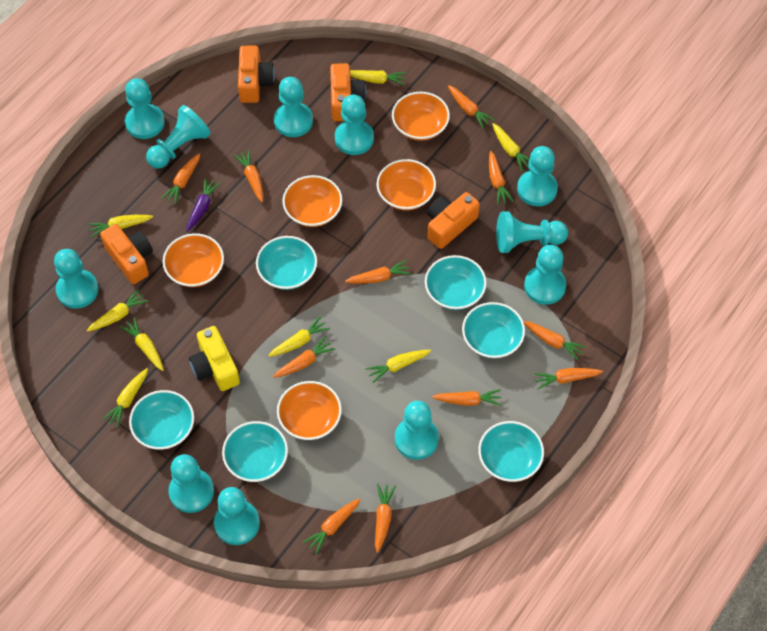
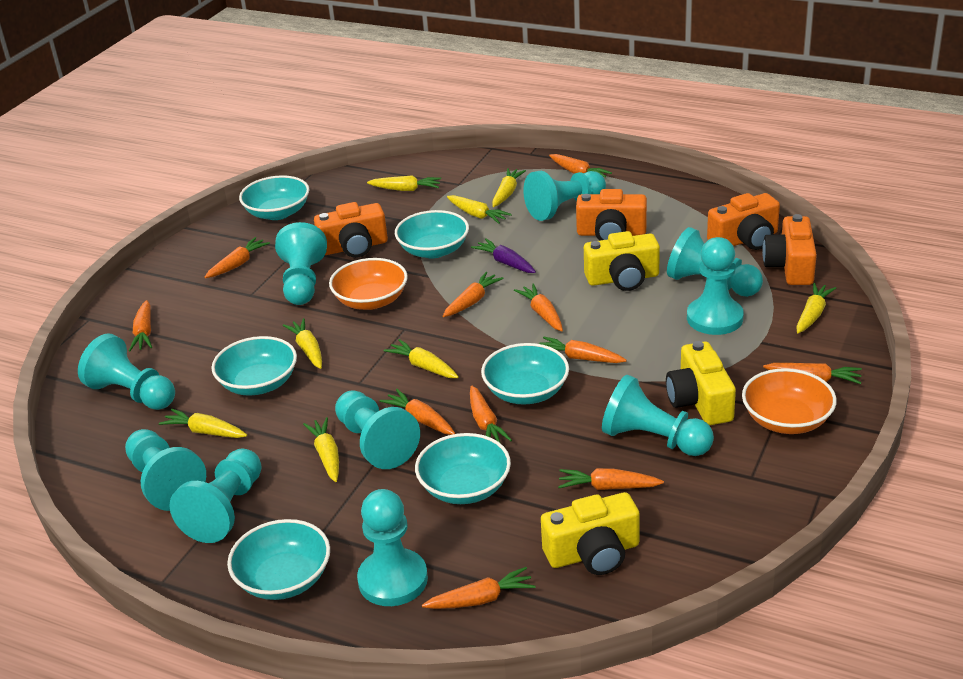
orange bowl: [163,233,224,287] [277,381,342,440] [282,175,342,227] [377,159,436,210] [392,92,450,141] = 5 -> [329,258,408,310] [742,368,837,434] = 2
turquoise pawn: [54,249,99,309] [125,78,165,139] [146,105,211,169] [168,454,214,513] [214,487,260,545] [274,77,313,137] [335,95,374,155] [395,401,439,460] [496,212,568,253] [517,146,558,206] [524,245,566,305] = 11 -> [78,333,175,410] [125,429,206,511] [169,449,262,543] [275,222,327,305] [335,391,420,469] [357,489,428,606] [523,171,606,221] [602,375,714,456] [667,227,763,297] [687,237,744,335] = 10
yellow camera: [189,326,240,391] = 1 -> [541,492,640,575] [584,231,660,291] [666,341,736,425] = 3

